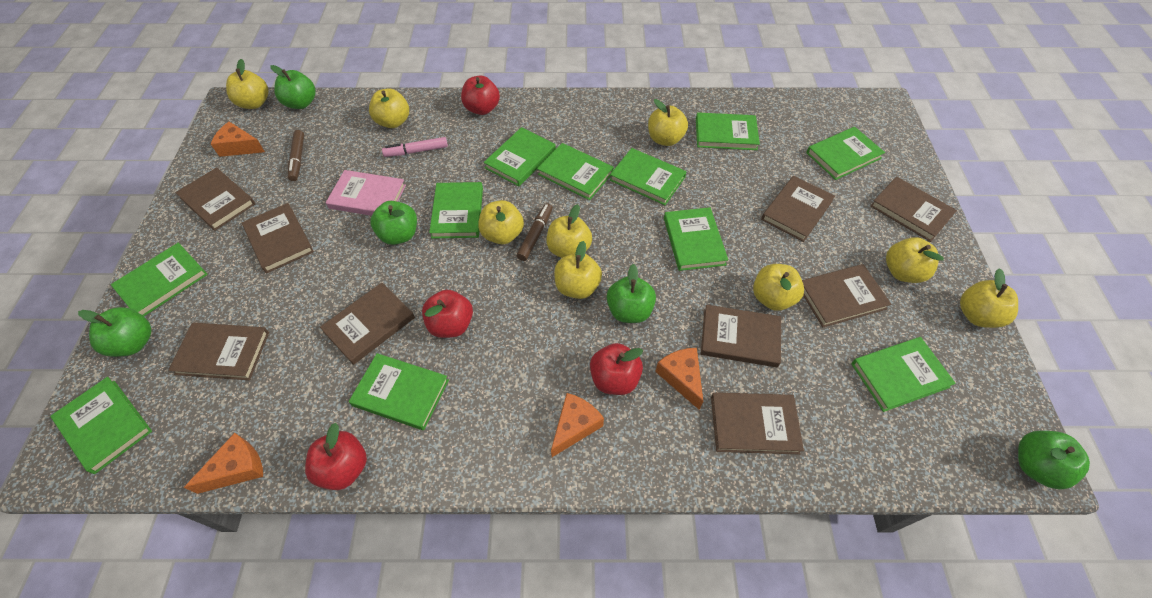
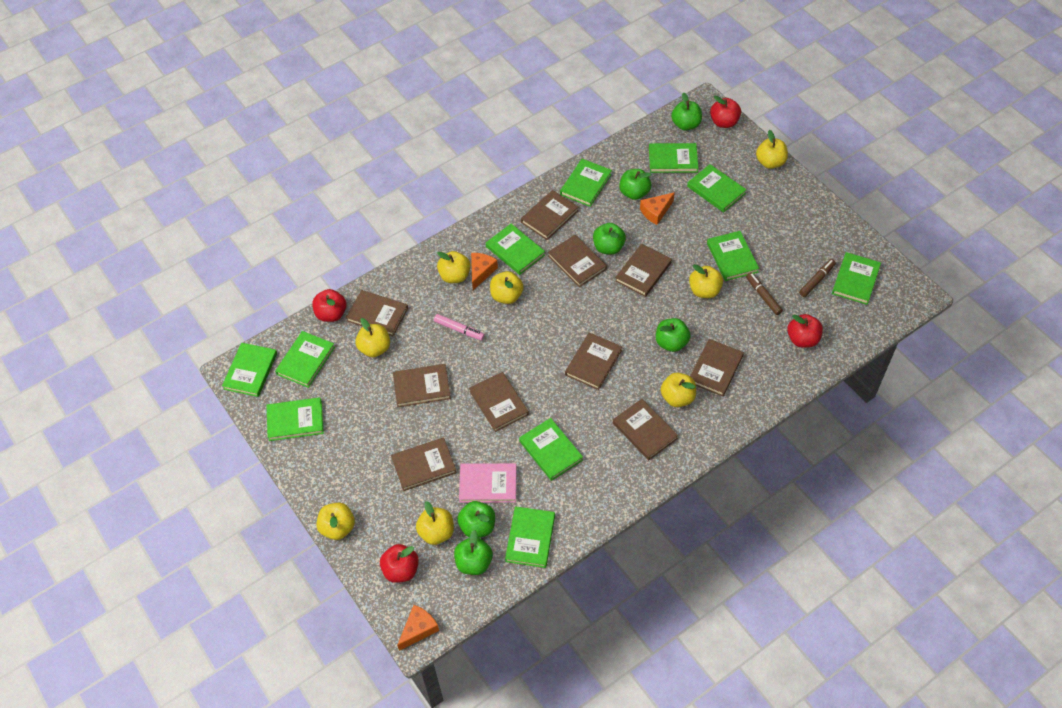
brown book: [168,323,269,380] [175,168,255,231] [242,203,314,273] [320,283,415,365] [701,305,781,367] [711,392,804,455] [761,176,835,242] [802,264,891,327] [870,177,957,242] = 9 -> [346,290,408,336] [391,438,457,491] [393,364,451,407] [469,372,529,432] [521,190,578,240] [548,235,607,287] [565,332,622,390] [613,399,678,460] [615,244,672,297] [690,339,744,397] = 10
green apple: [78,307,151,357] [271,65,316,109] [370,201,417,245] [607,264,656,323] [1018,431,1090,489] = 5 -> [454,530,493,575] [457,501,495,538] [593,223,626,255] [619,169,651,200] [656,318,691,352] [671,92,702,131] = 6
orange cheese: [184,433,263,494] [211,122,265,157] [551,393,604,457] [655,348,703,410] = 4 -> [397,605,439,651] [471,253,498,290] [640,192,675,225] = 3
yellow apple: [226,59,268,109] [369,88,409,128] [479,200,524,244] [547,204,592,258] [554,241,602,299] [648,99,688,146] [753,264,804,311] [886,237,944,283] [960,268,1018,328] = 9 -> [317,503,355,540] [355,318,390,357] [416,501,454,545] [437,251,470,283] [490,271,524,304] [661,373,696,407] [689,264,723,298] [756,130,788,169] = 8

